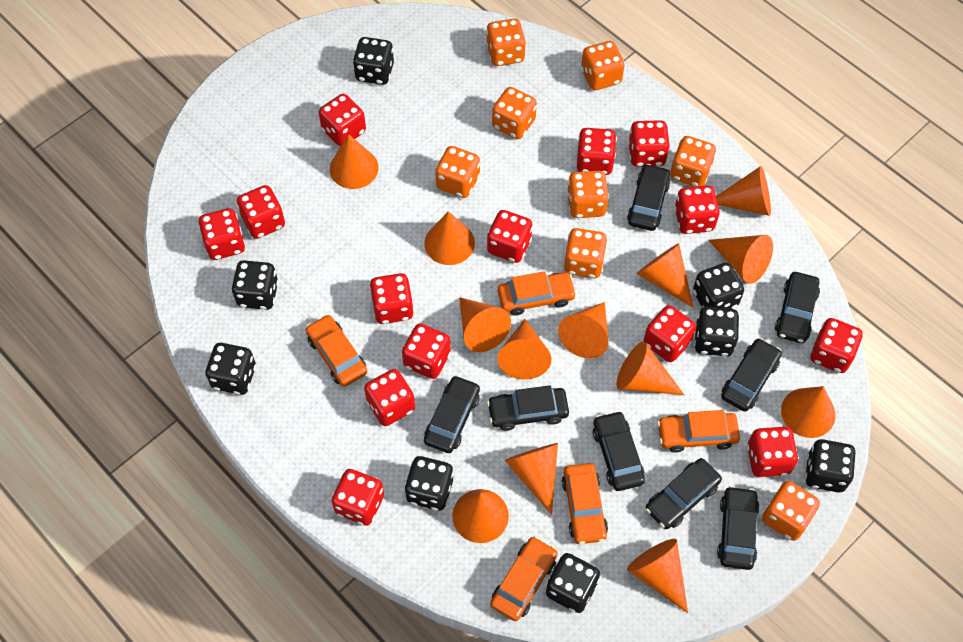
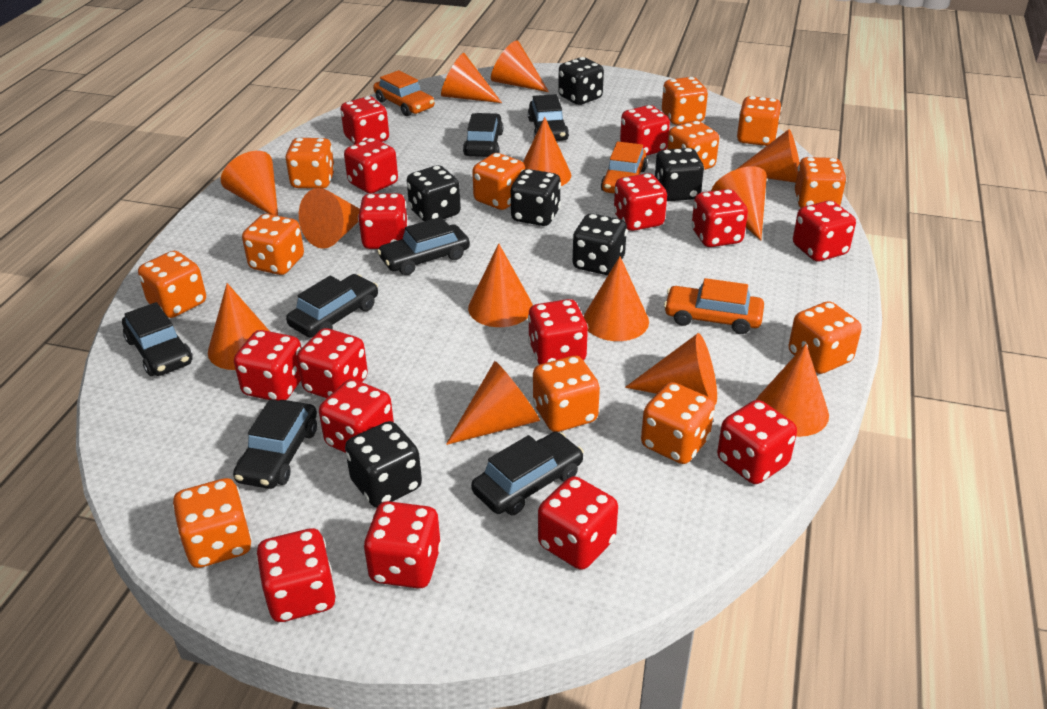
black car: [424,375,480,453] [487,385,569,431] [593,411,645,491] [627,164,671,231] [646,458,722,529] [717,486,759,570] [721,338,782,412] [775,272,820,343] = 8 -> [122,302,193,376] [233,399,317,489] [286,274,378,338] [377,217,470,275] [463,113,503,157] [471,432,584,515] [528,94,569,141] = 7
black dice: [205,343,256,395] [232,260,279,310] [353,37,394,85] [404,456,453,511] [546,553,600,613] [693,263,744,309] [694,306,740,356] [805,439,855,492] = 8 -> [345,421,422,507] [407,165,461,221] [510,169,561,226] [558,57,604,105] [572,213,627,275] [655,148,704,201] = 6
orange car: [306,314,367,387] [490,536,558,621] [498,271,577,316] [562,463,608,544] [657,410,740,453] = 5 -> [373,70,434,116] [601,142,647,194] [664,278,764,334] = 3
orange dice: [435,146,480,198] [486,19,526,66] [492,87,537,139] [564,228,607,278] [567,171,609,218] [581,41,625,90] [670,136,716,187] [762,481,820,541] = 8 -> [138,251,206,318] [172,478,252,568] [242,214,304,275] [285,138,335,189] [472,153,525,210] [533,356,600,432] [641,382,715,464] [662,77,708,125] [667,121,719,170] [737,96,782,146] [789,301,862,374] [795,157,847,208] = 12
red dice: [198,208,245,260] [237,185,285,239] [319,94,366,147] [332,469,384,526] [364,369,415,426] [369,273,414,324] [402,323,451,379] [487,210,533,263] [576,128,617,175] [628,120,670,167] [644,305,696,362] [674,185,720,234] [747,427,798,477] [810,318,863,373] = 14 -> [234,330,301,401] [256,528,336,622] [297,328,368,398] [319,379,394,453] [341,96,389,144] [344,138,398,194] [358,193,408,249] [363,501,442,588] [528,299,588,365] [538,476,618,570] [614,173,667,231] [620,105,670,156] [691,189,748,247] [717,400,797,484] [793,200,856,261] = 15

